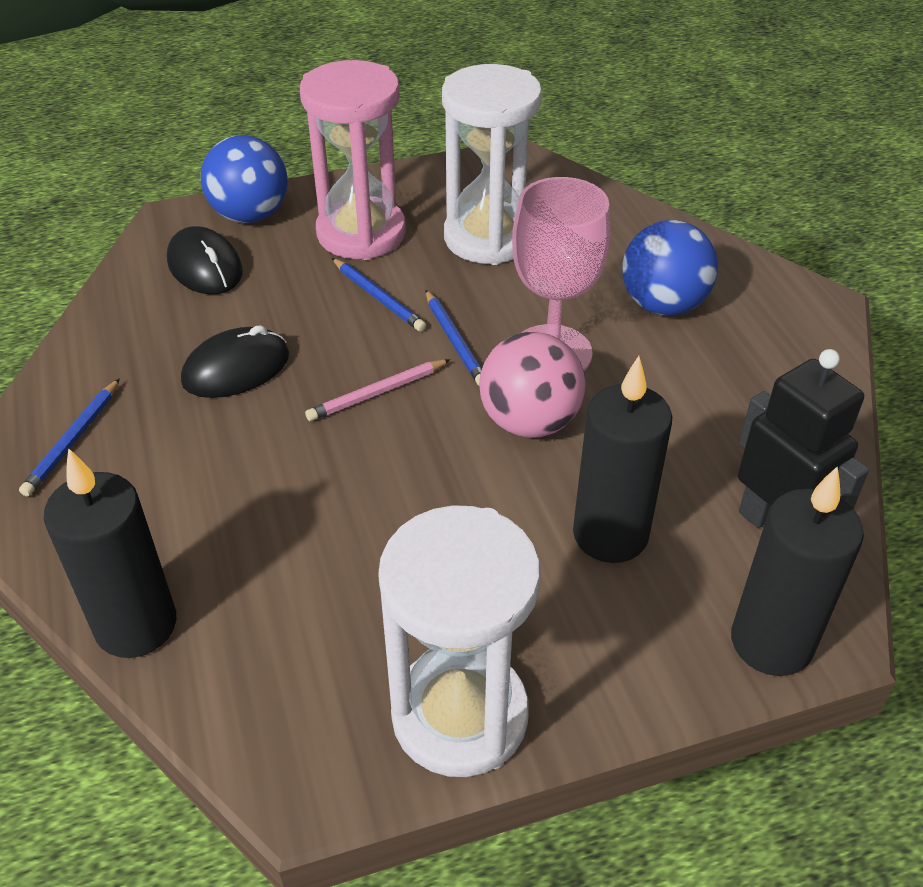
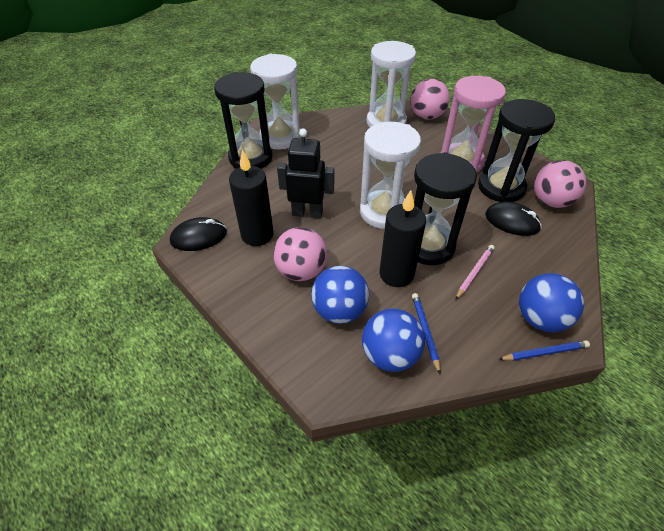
black candle: [44,448,176,658] [573,356,672,563] [731,466,864,676] = 3 -> [229,149,273,246] [380,190,426,287] = 2
black hourglass: none = 0 -> [214,72,272,169] [414,152,477,265] [478,99,555,202] = 3
blue ball: [201,135,288,223] [622,220,718,316] = 2 -> [311,266,369,324] [362,309,425,372] [519,273,584,332] = 3
blue pencil: [19,378,120,496] [332,258,426,332] [426,290,482,386] = 3 -> [412,293,440,374] [498,340,590,361] = 2
pink ball: [479,332,586,438] = 1 -> [273,227,327,281] [411,79,450,120] [534,160,586,208] = 3
pink goblet: [512,177,611,370] = 1 -> none = 0
white hourglass: [378,505,541,777] [442,64,542,265] = 2 -> [250,54,301,150] [360,122,421,229] [366,41,416,127] = 3

